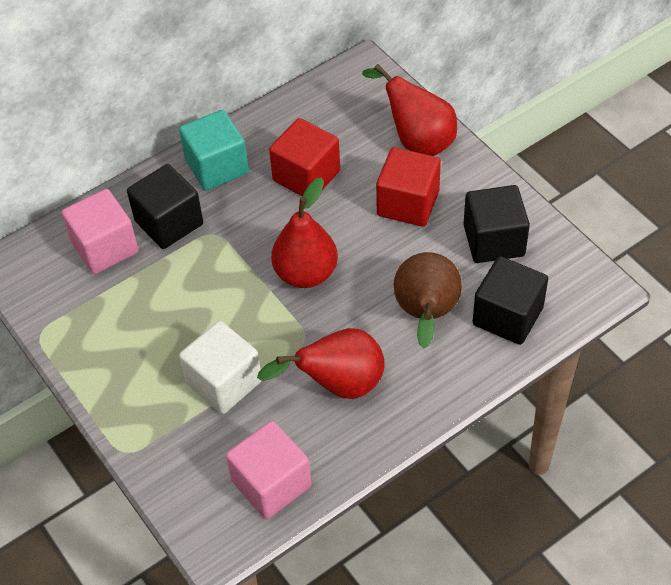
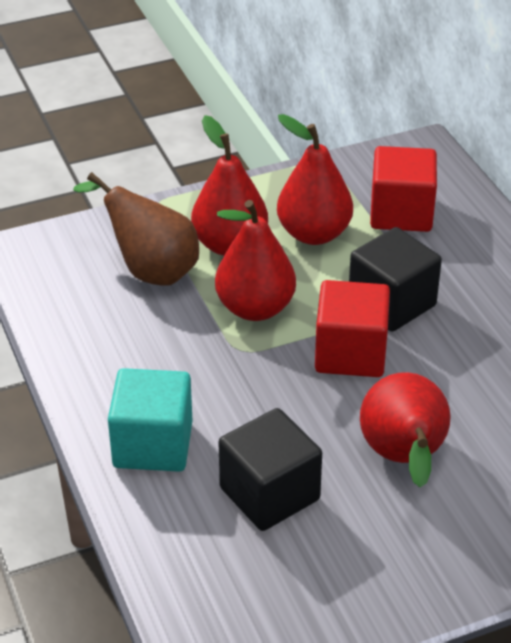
black cube: [127,164,203,249] [463,185,530,263] [473,256,548,345] = 3 -> [219,408,322,531] [349,227,442,332] = 2
pink cube: [62,189,139,274] [226,421,312,519] = 2 -> none = 0
red pear: [257,328,385,399] [271,177,338,288] [362,64,457,156] = 3 -> [191,115,268,255] [215,200,296,321] [277,114,353,245] [360,372,451,487] = 4
white cube: [179,321,262,414] = 1 -> none = 0

